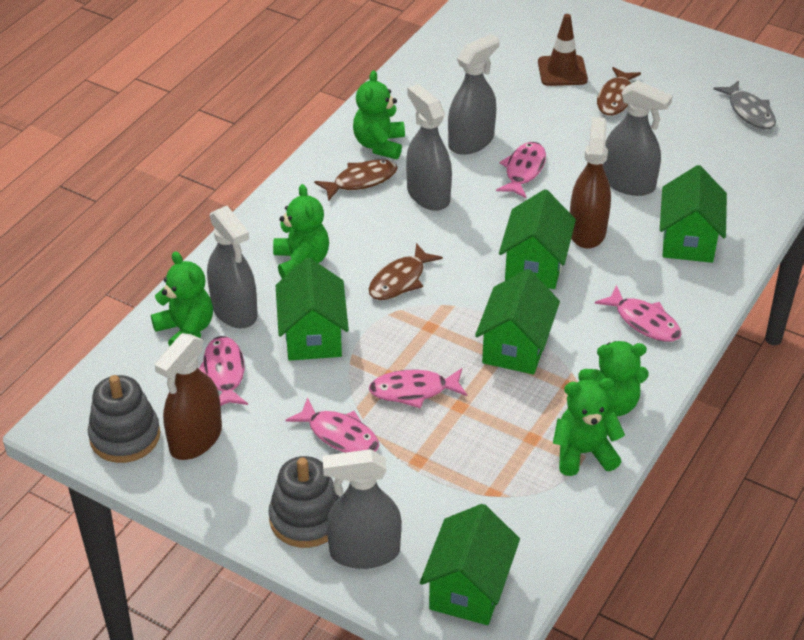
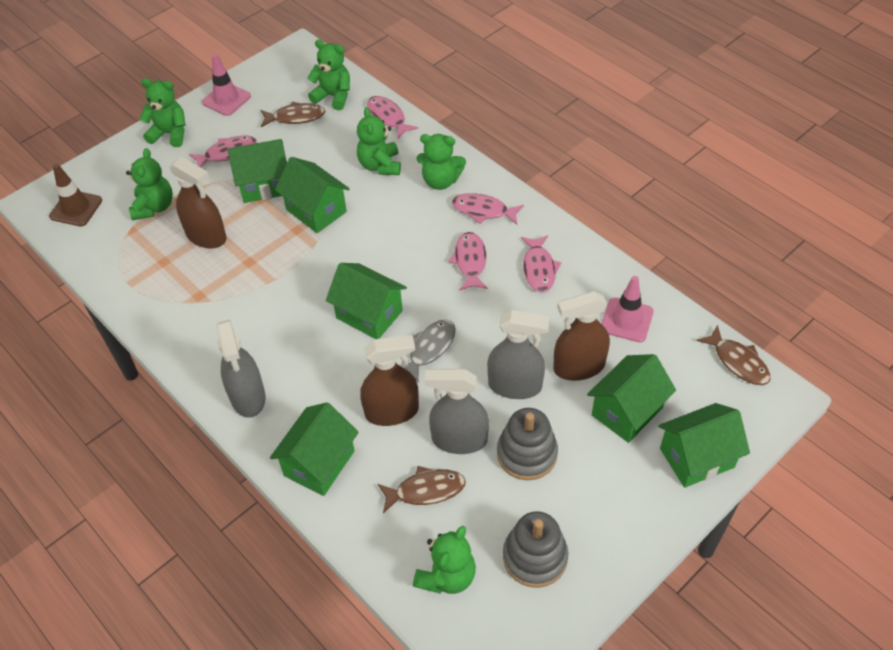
brown spray bottle: [154,333,222,460] [570,117,611,249] = 2 -> [169,156,226,249] [360,335,419,426] [553,291,610,381] = 3
green house: [276,258,349,361] [420,504,520,625] [475,269,560,374] [499,189,576,289] [660,165,727,263] = 5 -> [227,139,287,203] [270,402,359,496] [275,157,350,233] [326,263,407,339] [587,354,676,443] [658,403,750,488] = 6
green teddy bear: [151,251,213,347] [273,184,329,279] [353,70,405,159] [553,378,625,476] [578,341,649,416] = 5 -> [126,148,173,220] [140,78,186,147] [307,39,350,110] [357,107,401,175] [413,526,476,594] [417,134,466,190] = 6
grey spray bottle: [207,206,258,328] [323,449,402,569] [406,84,452,211] [448,34,499,155] [603,80,673,196] = 5 -> [216,320,265,418] [424,369,489,454] [487,310,550,399] = 3
pink traffic cone: none = 0 -> [202,54,251,116] [601,276,654,342] = 2

